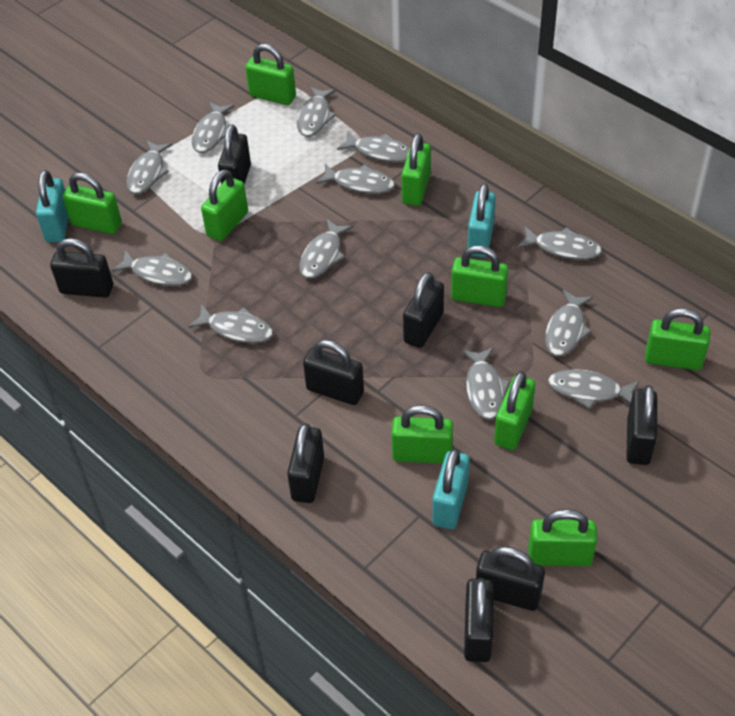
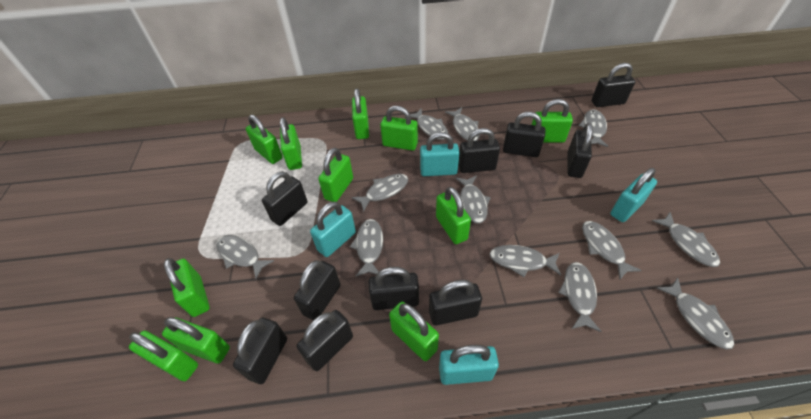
black padlock: [50,238,113,298] [218,124,251,185] [287,423,324,503] [303,340,364,405] [403,272,444,348] [464,578,494,662] [476,547,545,611] [626,385,657,465] = 8 -> [233,318,287,384] [262,171,307,226] [294,260,341,320] [297,310,353,371] [368,267,419,310] [429,280,482,326] [458,128,500,173] [503,112,546,157] [567,123,593,178] [591,63,636,107] = 10
green padlock: [62,173,122,234] [201,169,248,241] [245,44,296,105] [392,405,453,464] [401,133,431,206] [451,246,508,307] [494,371,535,450] [528,509,597,566] [645,308,710,370] = 9 -> [129,331,198,381] [162,317,230,363] [164,258,210,317] [246,115,283,164] [280,117,302,170] [318,148,353,202] [352,88,369,139] [380,106,418,151] [389,302,439,361] [436,187,471,244] [532,99,573,143] = 11
turquoise padlock: [36,170,69,242] [432,449,470,529] [467,183,496,257] = 3 -> [310,202,356,257] [420,132,460,176] [439,345,499,385] [610,168,657,222] = 4

